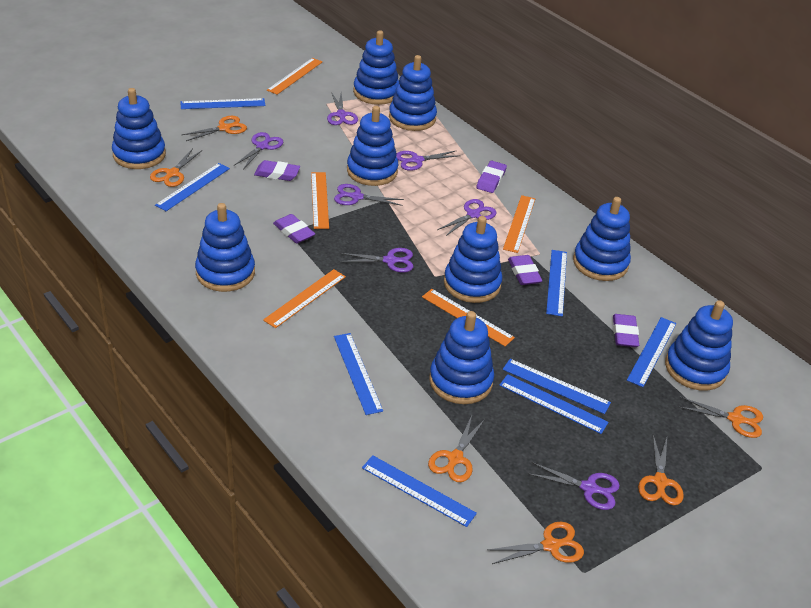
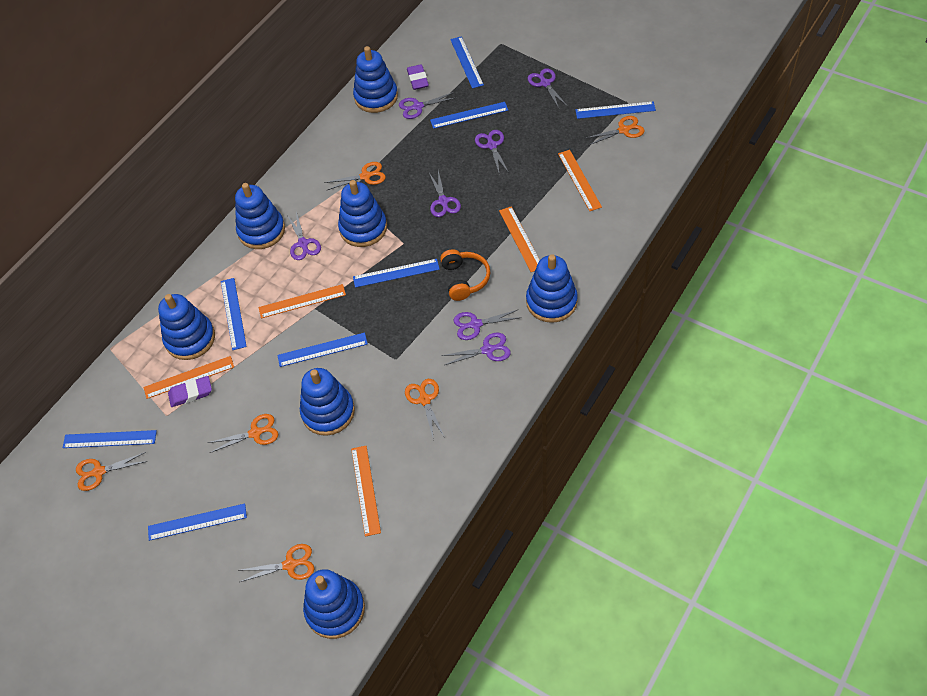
blue stacking toy: [112,88,166,169] [195,203,255,292] [347,106,399,186] [353,30,399,105] [389,55,437,131] [429,311,494,404] [444,216,503,303] [573,197,631,281] [665,300,733,391] = 9 -> [158,294,215,360] [235,183,285,249] [300,368,355,436] [303,569,365,639] [338,180,387,247] [353,46,398,113] [526,254,578,323] = 7
orange headphones: none = 0 -> [440,249,490,301] = 1
purple eraser: [254,160,300,181] [273,214,315,244] [476,161,507,193] [508,255,542,285] [613,314,639,347] = 5 -> [168,376,212,407] [407,64,429,90] = 2

